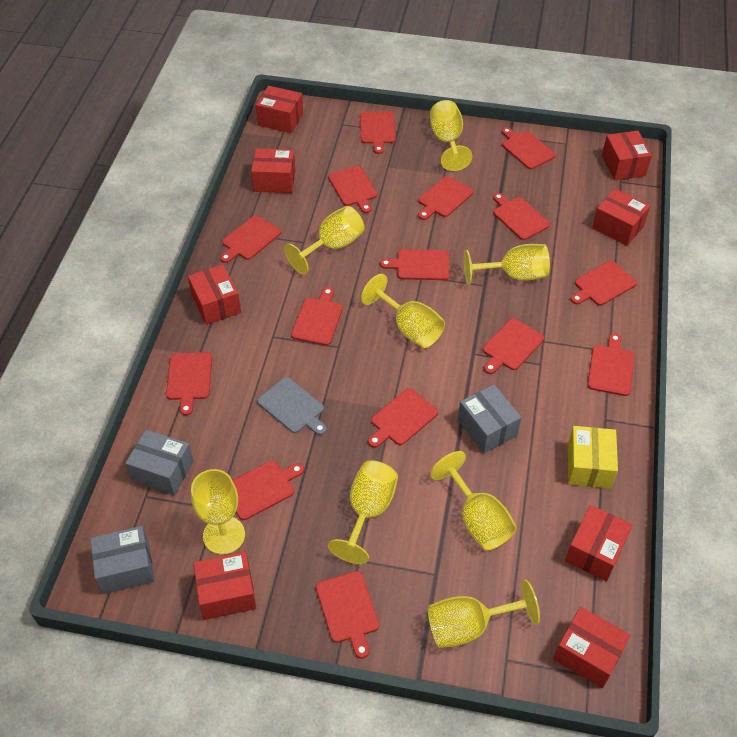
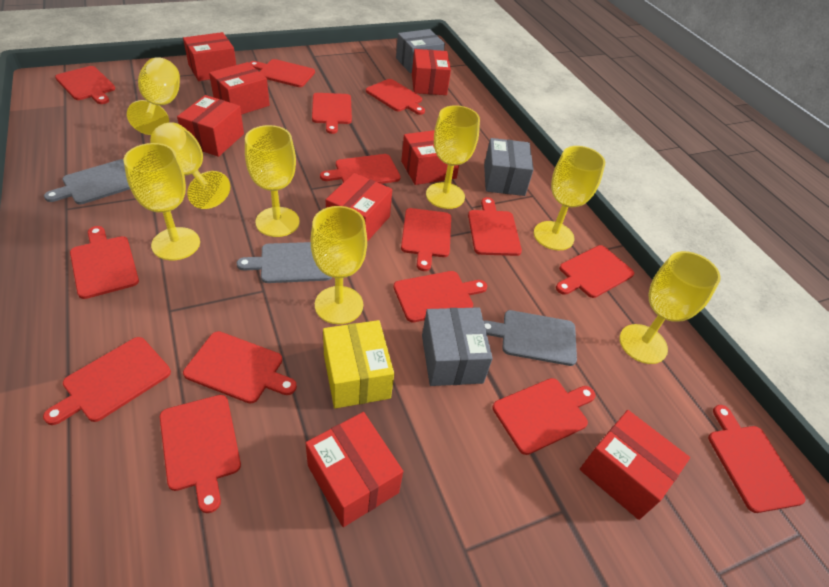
grey cutting board: [257,377,327,435] = 1 -> [44,159,130,204] [237,242,332,283] [484,310,577,366] = 3

